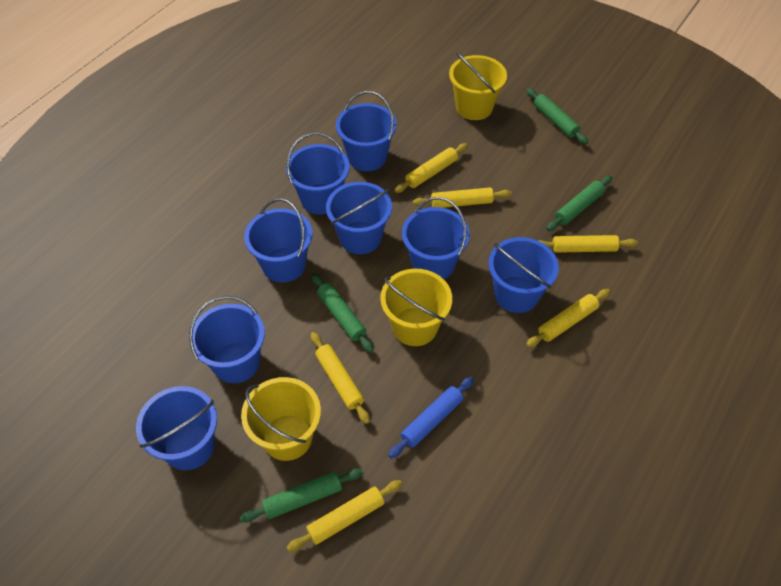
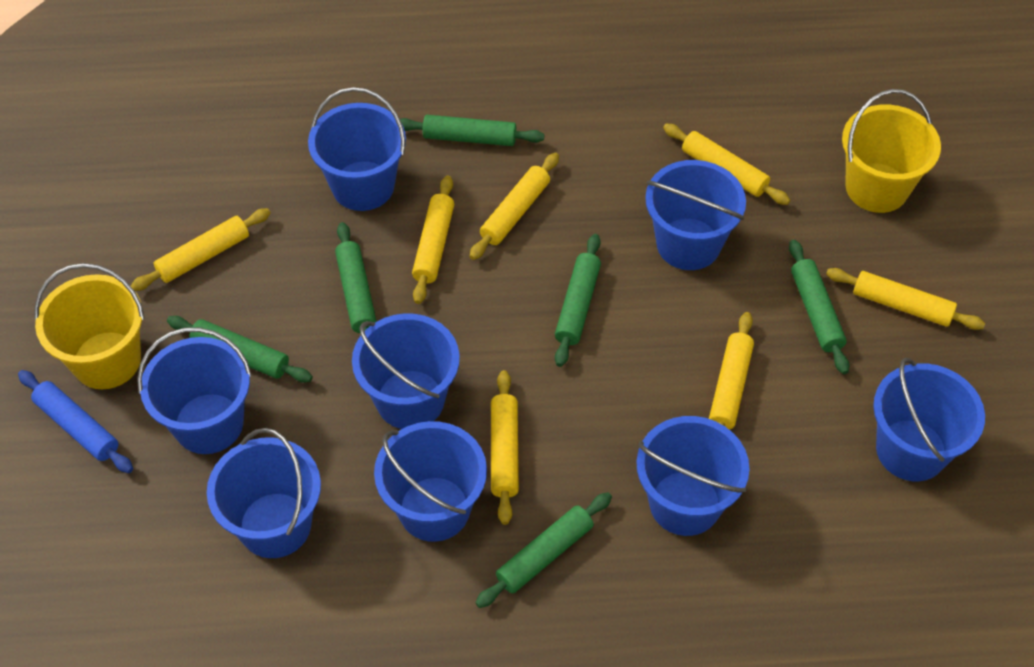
green rolling pin: [240,469,363,523] [311,273,373,353] [527,88,588,144] [547,176,612,231] = 4 -> [167,316,313,383] [335,222,377,333] [400,115,544,146] [475,492,612,608] [555,234,601,367] [789,240,849,374] = 6
yellow bucket: [241,377,321,461] [380,269,452,346] [449,52,507,120] = 3 -> [34,263,145,389] [842,89,941,213] = 2
yellow rolling pin: [287,480,402,552] [311,332,370,424] [394,143,468,193] [413,187,512,208] [526,289,610,348] [539,235,638,253] = 6 -> [131,208,271,291] [412,176,454,304] [469,153,559,260] [491,370,519,525] [663,124,790,205] [709,312,754,430] [826,268,985,330] = 7

